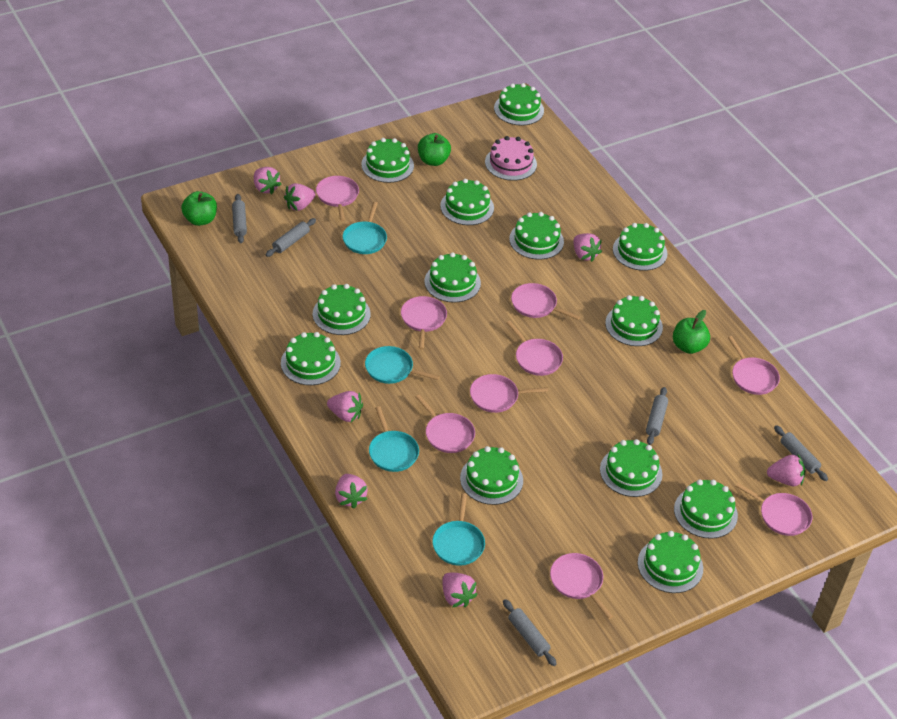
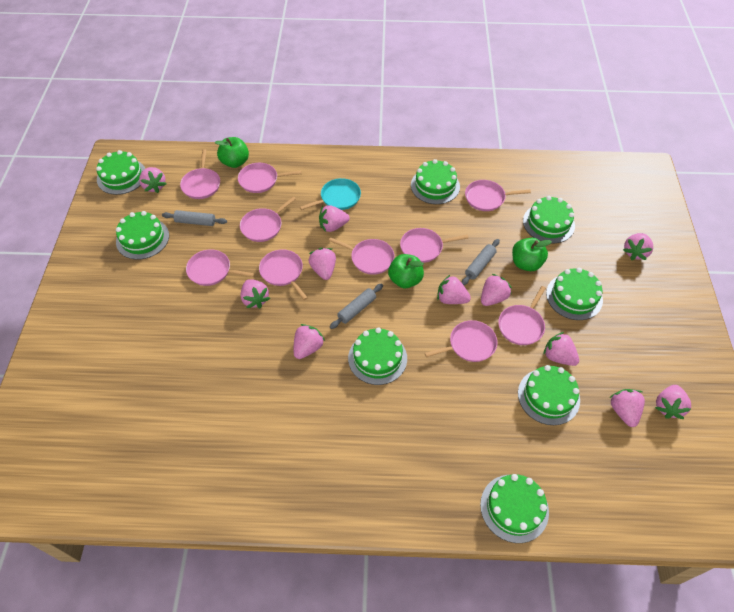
green cake: [281,332,341,385] [313,284,371,335] [361,138,414,183] [424,252,481,303] [440,179,494,225] [460,446,523,505] [494,83,544,126] [509,212,564,260] [600,439,662,497] [605,295,663,346] [613,223,668,271] [638,531,703,593] [674,479,738,539] = 13 -> [96,150,145,195] [116,211,169,260] [348,327,407,385] [411,159,460,204] [480,474,549,543] [518,365,580,425] [523,196,575,243] [546,268,603,320] = 8
grey rolling pin: [232,194,247,243] [266,218,316,257] [503,599,557,666] [646,387,668,445] [774,425,828,481] = 5 -> [162,210,227,226] [330,283,383,329] [462,239,500,285] = 3
pink cake: [485,136,537,181] = 1 -> none = 0
pink pan: [316,176,359,221] [401,296,447,350] [416,395,475,453] [470,374,548,413] [506,321,563,376] [511,283,580,320] [550,553,613,619] [728,336,780,395] [736,483,812,536] = 9 -> [180,149,220,199] [186,249,254,286] [238,163,302,193] [240,196,296,242] [259,250,308,300] [328,237,395,275] [400,228,468,263] [425,320,497,362] [465,180,531,211] [498,286,546,345] = 10
pink strawberry: [254,167,281,194] [284,183,316,211] [327,391,363,422] [335,474,368,509] [443,573,478,608] [573,233,602,262] [767,455,805,486] = 7 -> [139,167,166,193] [240,279,270,308] [294,324,325,359] [309,248,336,280] [319,205,350,232] [437,274,471,304] [481,274,512,306] [543,332,579,366] [609,389,645,427] [623,233,653,260] [655,385,691,419] = 11
turquoise pan: [343,202,387,254] [365,346,440,384] [369,406,419,472] [432,493,485,566] = 4 -> [300,178,361,210] = 1

